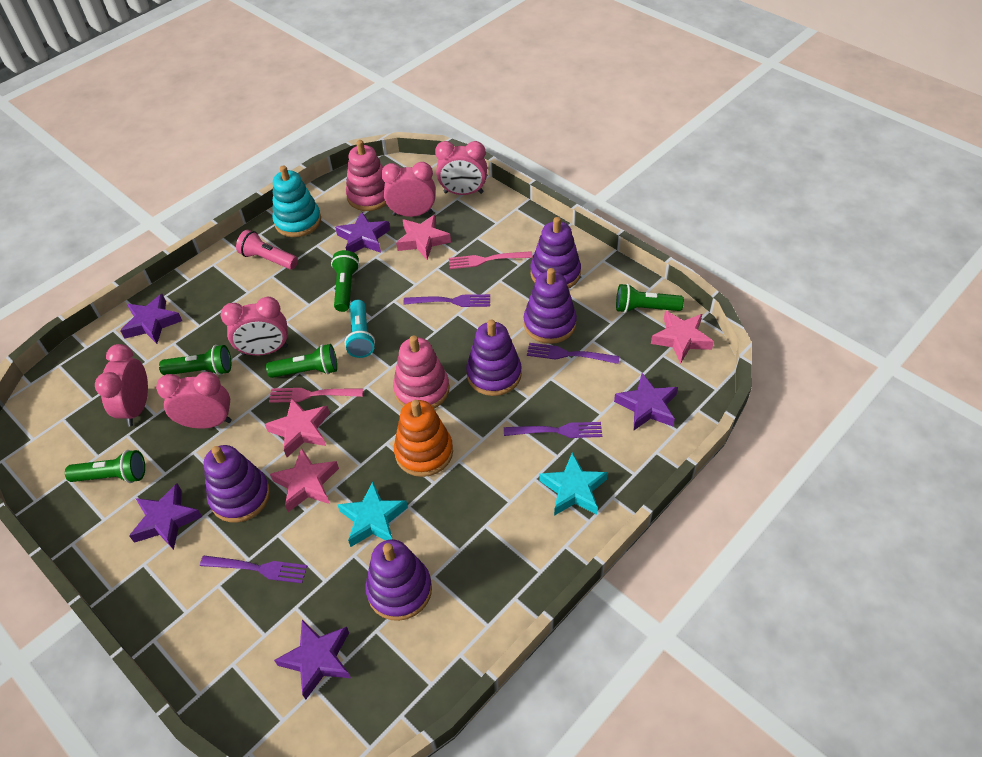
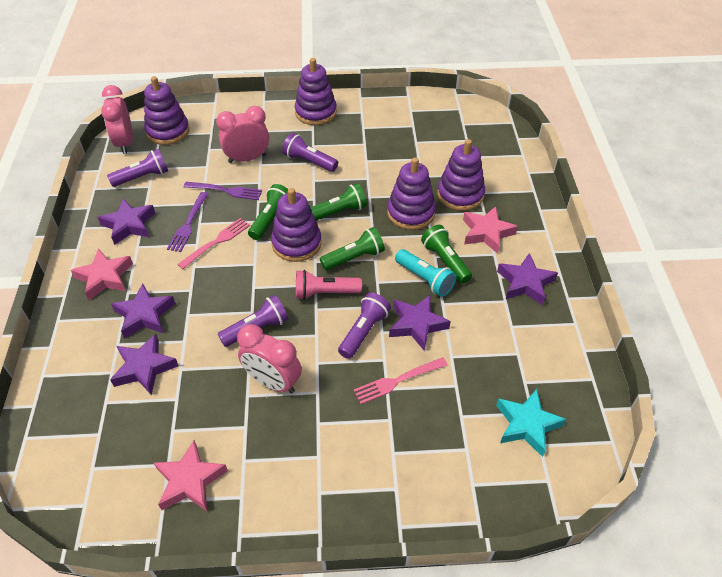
green flashlight: [65,450,145,483] [159,345,231,375] [266,344,337,378] [331,250,360,312] [616,284,684,313] = 5 -> [248,184,288,240] [310,183,367,221] [320,227,385,271] [421,225,472,284] = 4
orange stacking toy: [394,400,453,477] = 1 -> none = 0
pink clock: [95,344,148,427] [156,372,232,429] [221,297,288,356] [381,162,435,217] [435,141,487,195] = 5 -> [101,85,133,154] [216,106,269,163] [237,324,302,394] = 3
pink stacking toy: [346,140,387,211] [393,335,449,408] = 2 -> none = 0
pink star: [265,398,330,457] [270,448,339,512] [396,215,451,260] [651,310,714,364] = 4 -> [71,248,133,300] [154,440,228,511] [463,206,518,254] = 3
purple flashlight: none = 0 -> [107,149,168,187] [218,295,289,347] [282,133,338,172] [338,292,391,359] = 4
purple fork: [200,556,307,583] [403,294,490,307] [504,422,602,438] [527,343,620,364] = 4 -> [167,192,208,252] [184,182,262,200] = 2
turquoise stacking toy: [272,165,321,237] = 1 -> none = 0
turquoise star: [337,482,408,547] [540,452,608,516] = 2 -> [496,389,566,457] = 1

